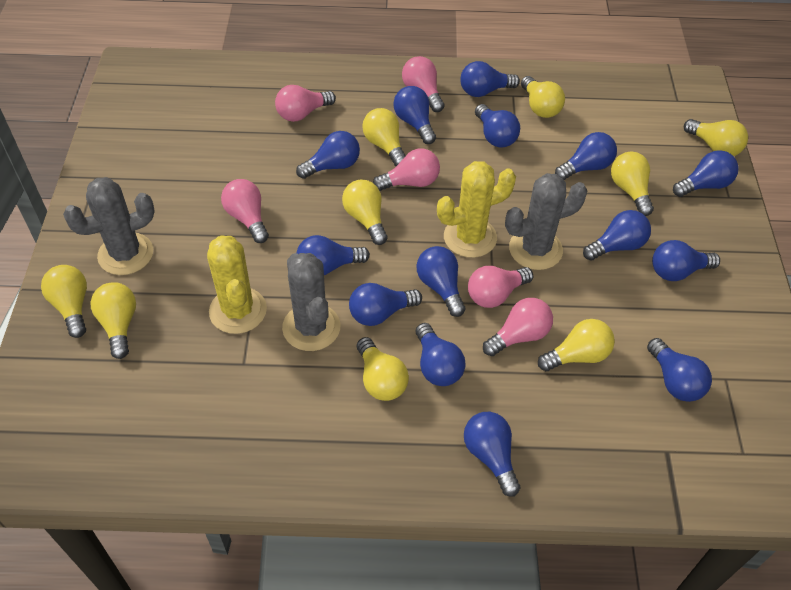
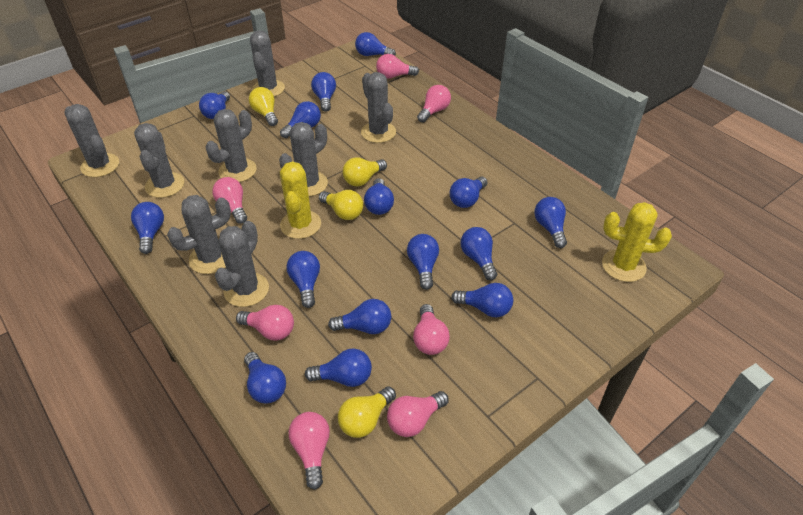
blue light bulb: [296,131,360,179] [296,235,370,275] [349,283,422,326] [393,86,436,144] [416,246,465,317] [416,323,466,386] [460,61,520,97] [464,412,520,497] [475,104,520,148] [555,132,617,180] [583,210,651,261] [647,338,712,402] [652,240,720,281] [673,150,739,197] = 14 -> [131,202,164,254] [199,91,230,119] [244,352,286,403] [280,101,321,138] [287,251,320,308] [305,349,372,387] [311,72,336,112] [328,299,391,334] [355,32,396,56] [364,178,394,215] [407,234,439,290] [450,177,487,208] [451,283,513,317] [461,227,497,280] [534,197,567,248] = 15
grey cactus: [63,177,155,275] [282,253,340,351] [505,173,588,270] = 3 -> [64,104,119,177] [134,123,184,198] [167,195,231,274] [206,109,257,182] [215,221,269,307] [250,30,285,97] [279,122,328,196] [361,72,396,143] = 8
pink light bulb: [221,179,269,243] [275,85,336,122] [373,148,440,191] [402,56,444,112] [468,266,533,308] [483,298,553,356] = 6 -> [212,177,247,224] [236,305,294,341] [289,412,330,490] [376,54,419,79] [387,391,449,437] [413,304,450,355] [417,85,451,122] = 7
yellow light bulb: [41,265,87,338] [90,282,136,359] [342,180,388,245] [357,337,409,401] [362,108,406,166] [521,76,565,118] [538,319,615,371] [611,152,654,216] [684,119,748,156] = 9 -> [249,87,278,126] [319,190,363,220] [338,386,396,438] [343,157,387,186] = 4

